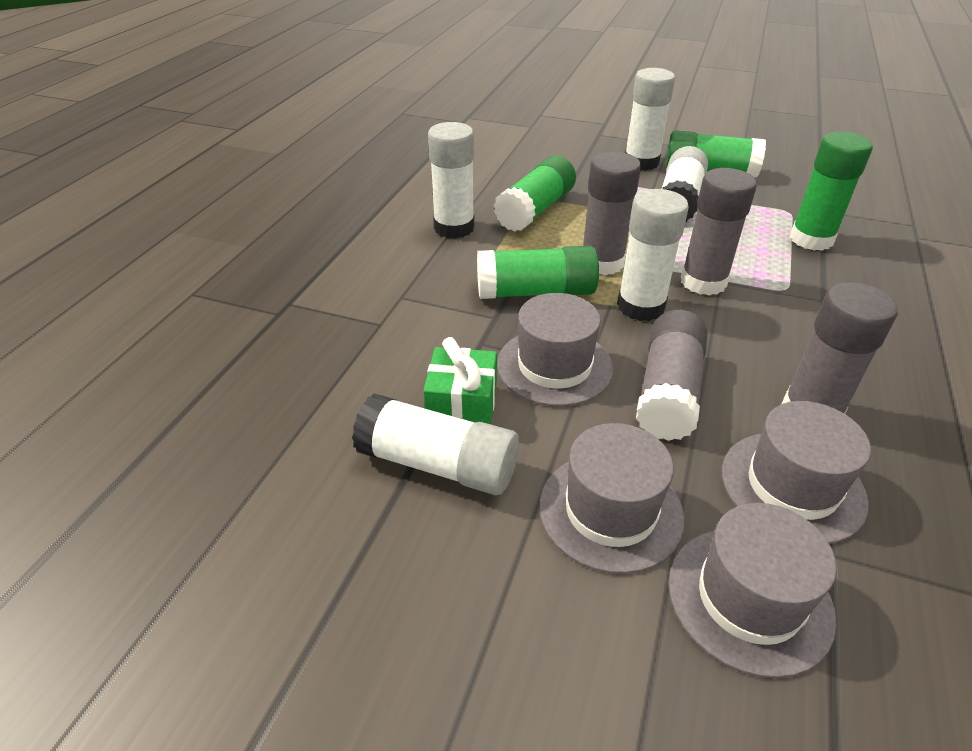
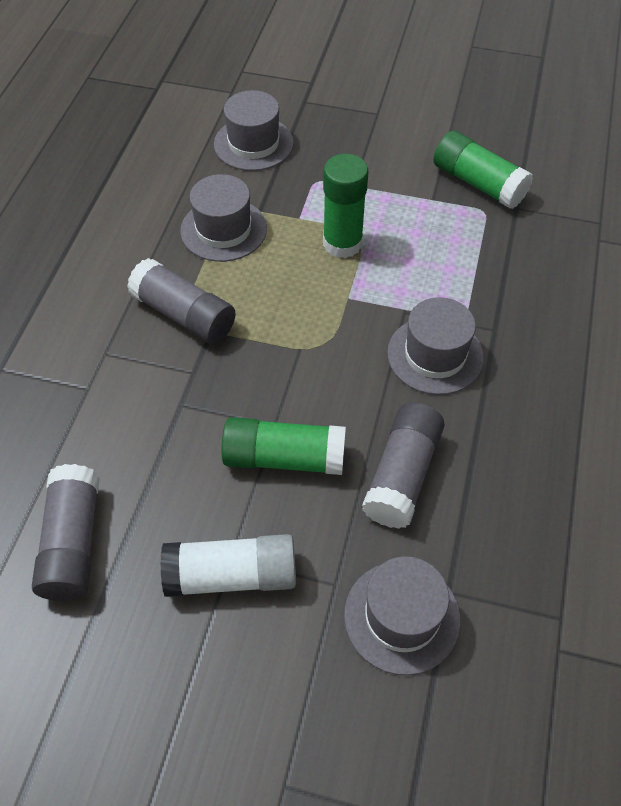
green gift: [423,337,497,424] = 1 -> none = 0
green glue stick: [477,246,599,299] [493,156,576,232] [666,130,766,178] [790,132,873,251] = 4 -> [221,417,346,475] [323,154,368,258] [433,131,533,209] = 3
grey glue stick: [583,151,641,275] [636,310,708,441] [681,168,757,296] [782,282,898,414] = 4 -> [32,464,100,601] [127,258,236,344] [362,403,445,529] = 3
white glue stick: [352,393,519,495] [428,122,475,239] [617,189,689,321] [625,68,675,171] [662,146,708,222] = 5 -> [160,534,296,597] = 1

